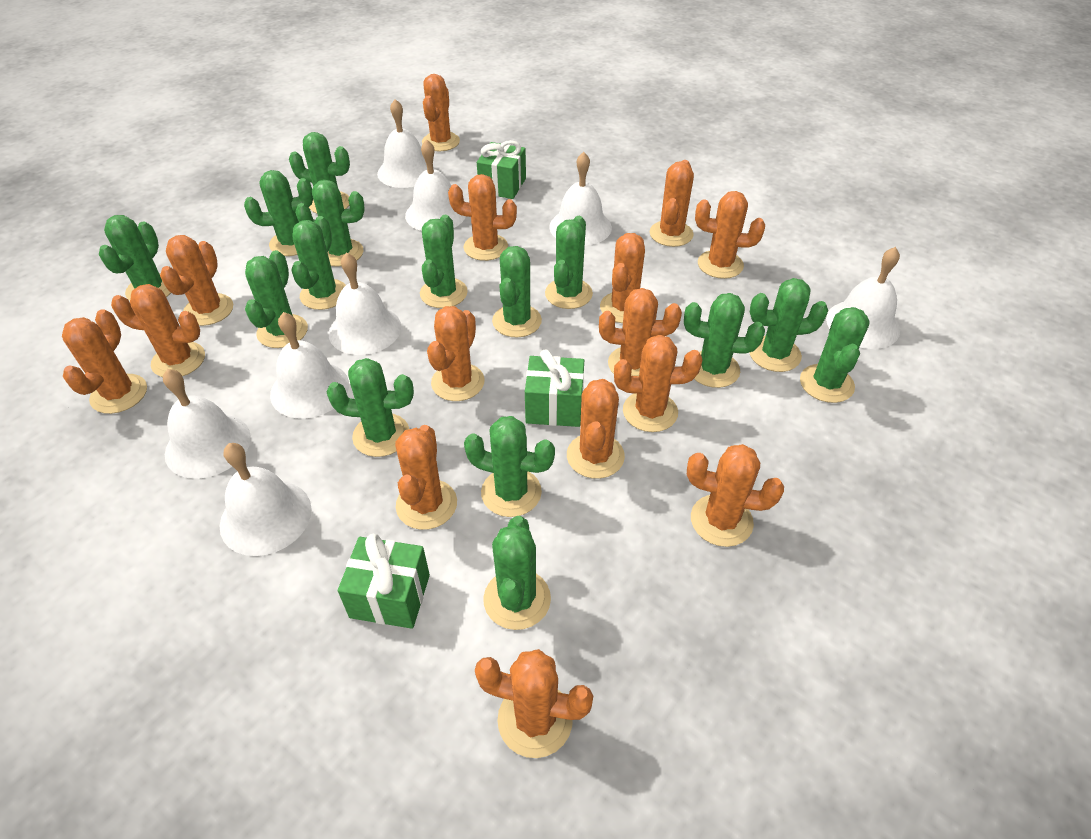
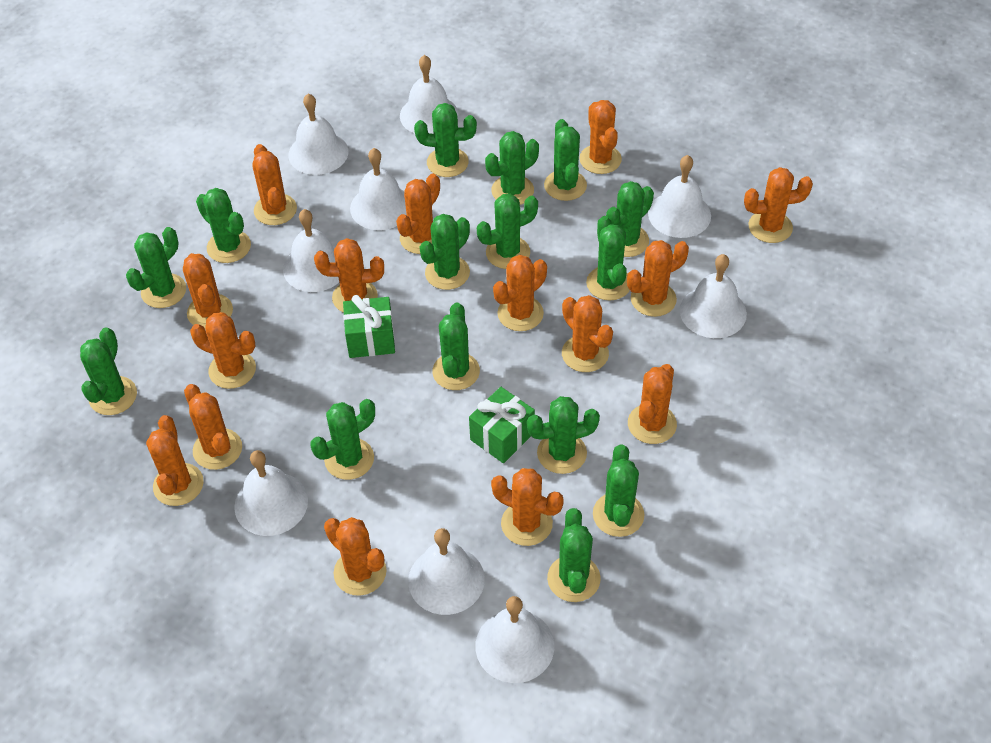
green gift: [338,534,430,629] [477,140,526,199] [525,349,584,427] = 3 -> [343,295,395,358] [469,387,535,463] = 2
white bell: [163,369,251,479] [220,443,312,556] [270,312,349,419] [329,252,401,355] [377,99,435,188] [405,139,466,231] [549,152,612,246] [826,247,900,349] = 8 -> [234,450,308,536] [283,209,339,292] [289,93,348,175] [350,148,407,230] [400,55,458,134] [408,528,485,615] [475,596,554,683] [648,155,711,238] [680,254,747,338] = 9

